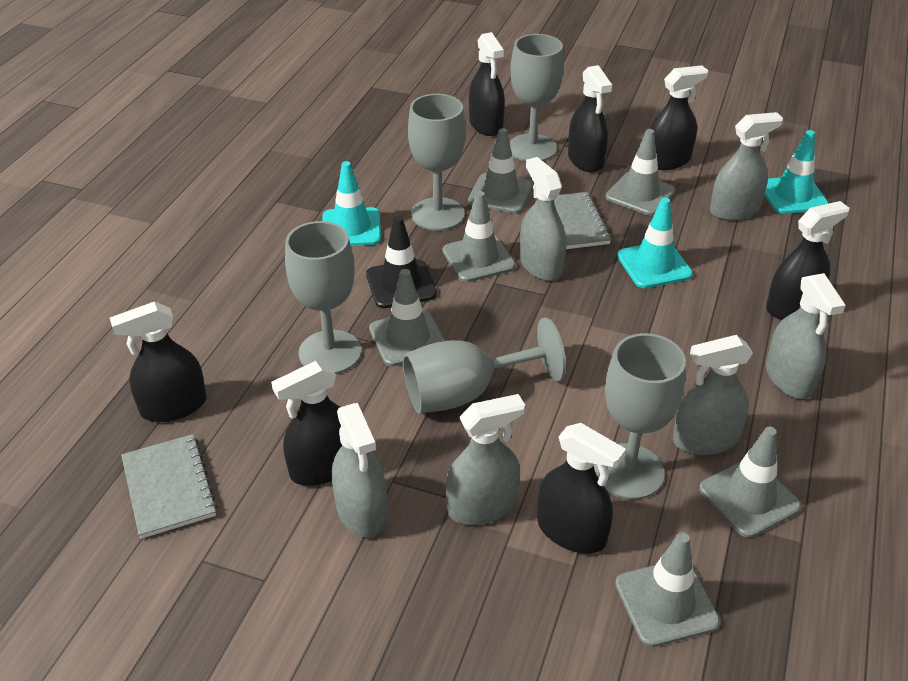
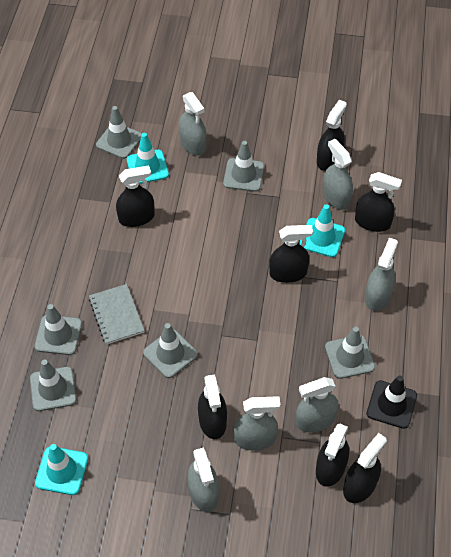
grey goblet: [285,221,361,374] [403,318,566,413] [408,94,466,231] [509,34,564,162] [594,333,686,500] = 5 -> none = 0
grey notebook: [121,434,217,539] [534,192,611,249] = 2 -> [89,284,145,345] = 1

